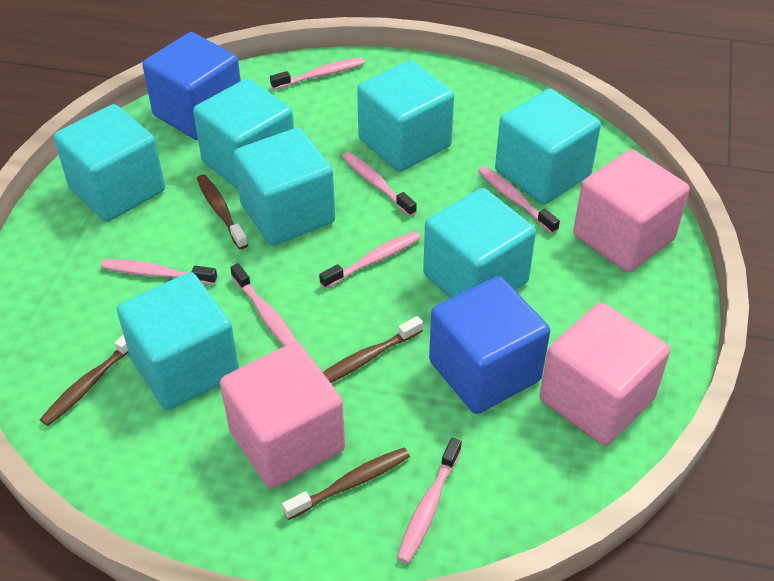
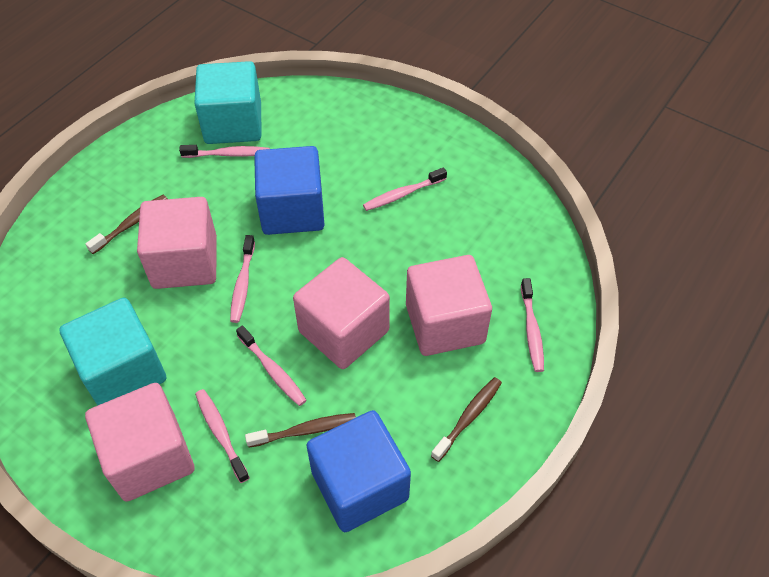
brown toothbrush: [40,335,129,426] [197,174,248,249] [282,448,410,520] [323,316,423,383] = 4 -> [85,195,167,254] [245,413,356,447] [431,377,502,462] = 3
pink cube: [220,342,345,489] [540,302,670,446] [573,149,690,272] = 3 -> [85,383,195,502] [137,197,217,289] [293,257,390,369] [406,255,492,356] = 4
pink toothbrush: [101,259,217,285] [230,263,297,346] [270,57,365,90] [319,231,421,289] [342,152,417,217] [397,438,462,564] [478,166,560,234] = 7 -> [179,145,270,158] [195,389,250,483] [230,235,255,323] [236,325,307,406] [363,167,447,211] [521,278,544,372] = 6
turquoise cube: [54,104,165,222] [117,272,239,410] [193,78,294,189] [233,128,335,246] [357,60,454,172] [423,188,536,298] [495,89,601,204] = 7 -> [59,298,166,406] [194,61,261,144] = 2

